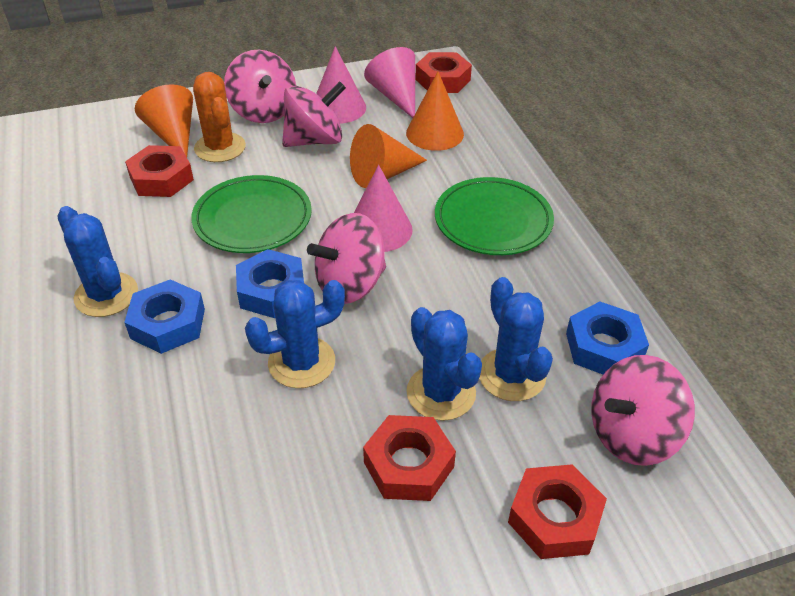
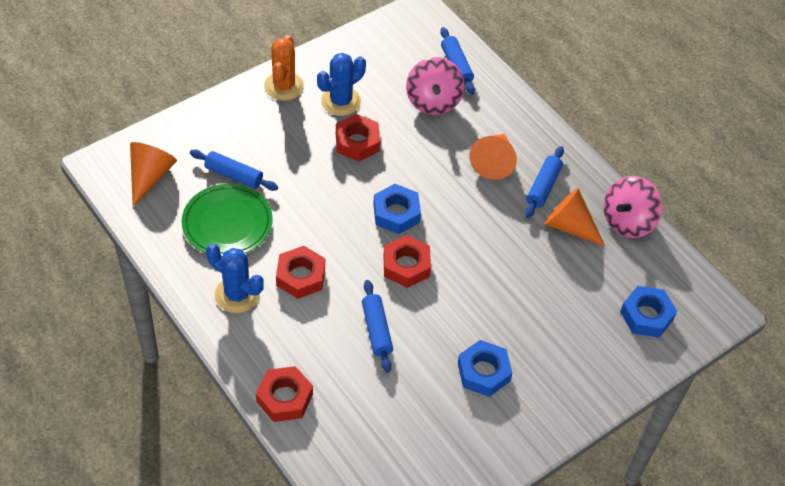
blue cactus: [57,206,138,317] [245,280,345,388] [406,307,482,421] [479,277,553,401] = 4 -> [206,244,264,313] [317,53,366,116] = 2
blue rolling pin: none = 0 -> [190,149,278,191] [362,280,393,373] [440,27,475,95] [525,146,564,218] = 4
green plate: [191,175,312,253] [435,177,554,255] = 2 -> [182,184,273,257] = 1
pink cone: [316,46,366,124] [354,165,413,252] [364,47,415,118] = 3 -> none = 0
pink spinning top: [224,50,296,123] [282,81,346,147] [307,213,386,304] [591,355,695,466] = 4 -> [406,57,464,115] [604,176,663,238] = 2

